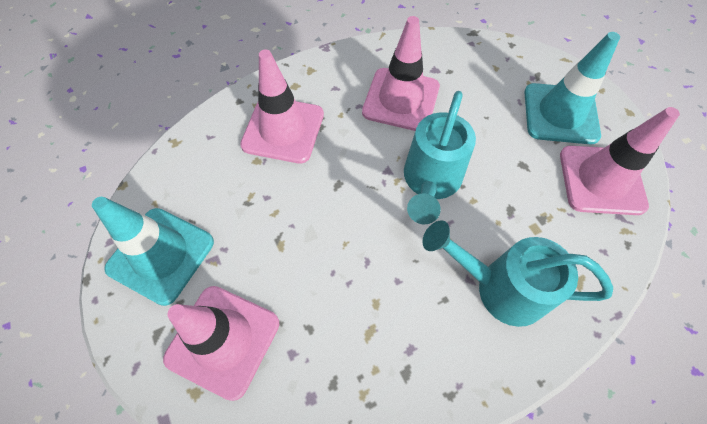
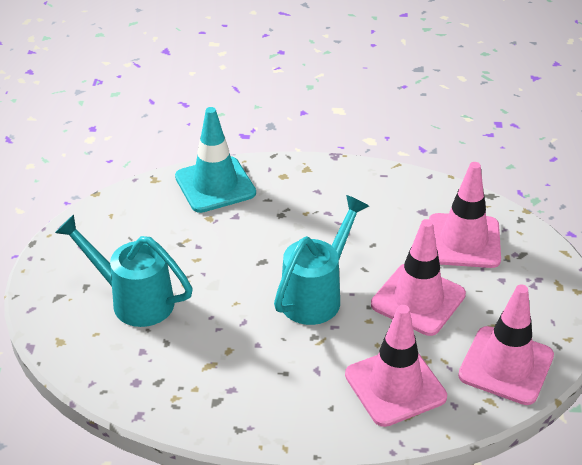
turquoise traffic cone: [92,197,214,306] [524,32,620,144] = 2 -> [175,107,256,213] = 1

